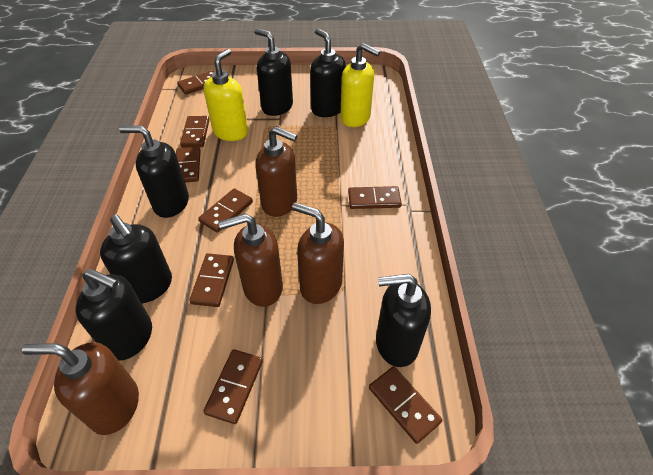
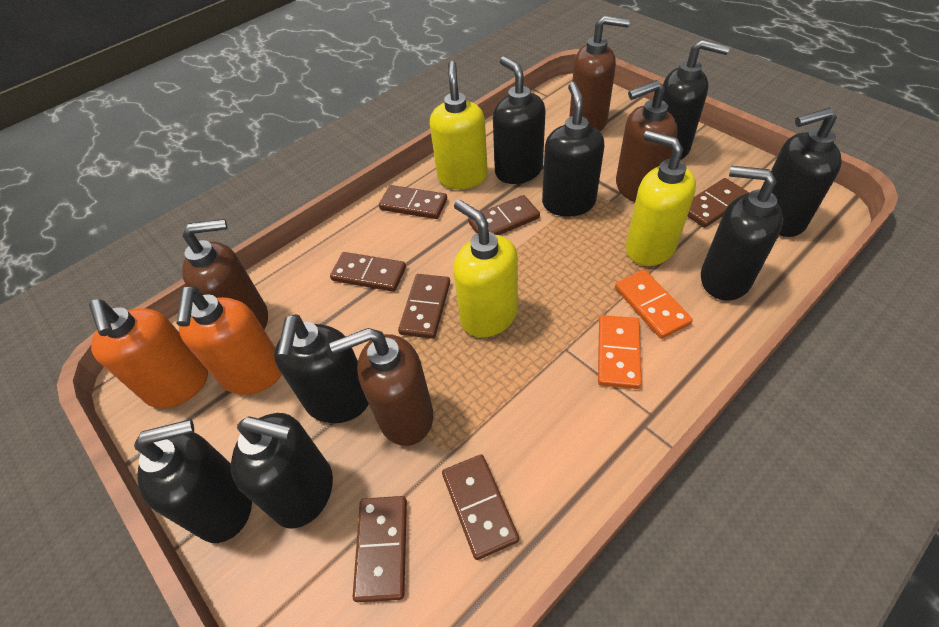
black soap dispenser: [75,269,152,360] [100,214,172,303] [119,125,189,218] [255,29,293,116] [310,29,346,117] [376,274,431,367] = 6 -> [134,419,252,543] [231,413,333,529] [274,314,369,423] [493,56,546,184] [542,82,604,216] [662,39,730,160] [701,166,783,301] [771,107,842,237] = 8
brown domino: [176,146,201,183] [177,70,215,95] [180,116,210,147] [189,253,234,307] [198,188,253,233] [203,349,263,424] [348,186,402,209] [369,366,442,444] = 8 -> [330,252,406,292] [353,496,407,602] [379,185,447,219] [398,274,450,339] [442,454,519,560] [468,195,540,235] [687,178,749,228] = 7
orange domino: none = 0 -> [598,315,641,389] [615,270,693,339] = 2
orange soap dispenser: none = 0 -> [89,300,208,408] [176,286,282,395] = 2
yellow soap dispenser: [204,49,248,141] [340,43,380,127] = 2 -> [430,61,488,189] [453,200,518,338] [626,130,696,266] = 3

